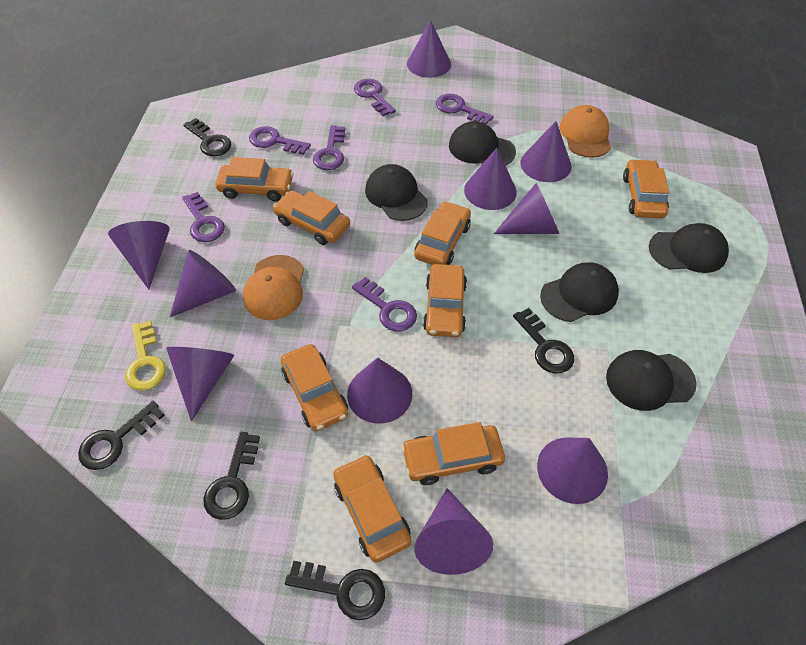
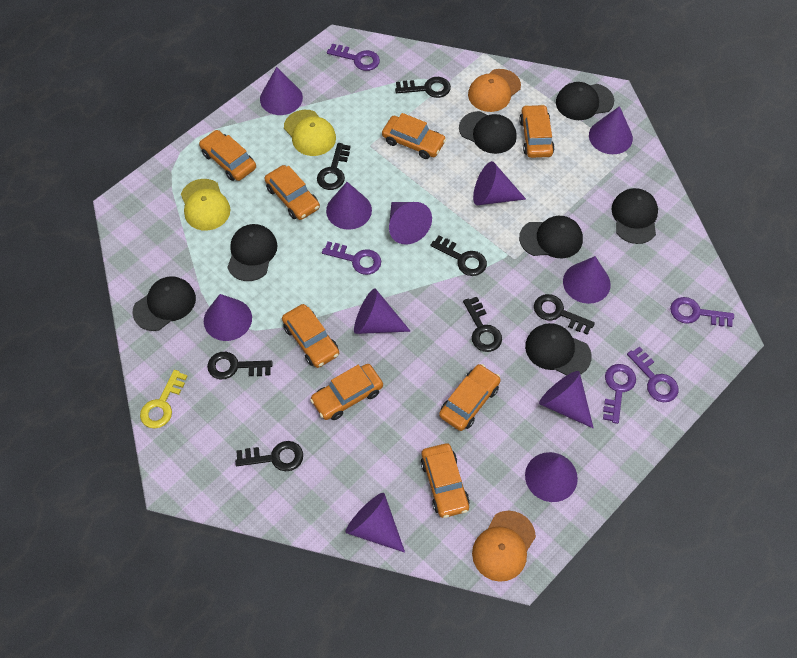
black cap: [365,164,428,221] [449,121,516,166] [540,262,619,322] [606,350,697,411] [649,223,729,273] = 5 -> [132,276,196,331] [227,224,278,281] [459,111,517,154] [519,216,583,258] [525,323,592,376] [556,82,614,120] [611,188,658,244] = 7
black key: [78,401,165,470] [183,118,231,156] [203,432,260,520] [285,561,385,620] [513,308,574,374] = 5 -> [207,352,272,379] [235,441,303,471] [317,143,351,190] [395,77,451,98] [430,235,487,276] [463,297,502,352] [534,294,595,335] = 7
purple cone: [108,221,170,290] [166,347,234,422] [170,250,236,317] [347,358,412,424] [407,20,451,78] [415,488,493,575] [464,148,517,210] [494,183,559,234] [521,121,572,182] [537,437,608,504] = 10 -> [204,294,252,341] [260,67,303,115] [326,182,372,230] [346,493,405,553] [354,288,411,334] [389,202,432,244] [473,161,526,205] [525,452,578,502] [539,371,593,428] [563,256,611,304] [589,106,633,154] = 11
purple key: [182,192,225,242] [249,126,311,155] [313,125,345,170] [352,277,417,332] [354,79,396,116] [436,94,494,124] = 6 -> [322,241,381,275] [327,44,380,71] [603,364,636,424] [627,347,679,402] [670,297,734,327] = 5
yellow cap: none = 0 -> [181,179,230,231] [284,110,336,156] = 2

